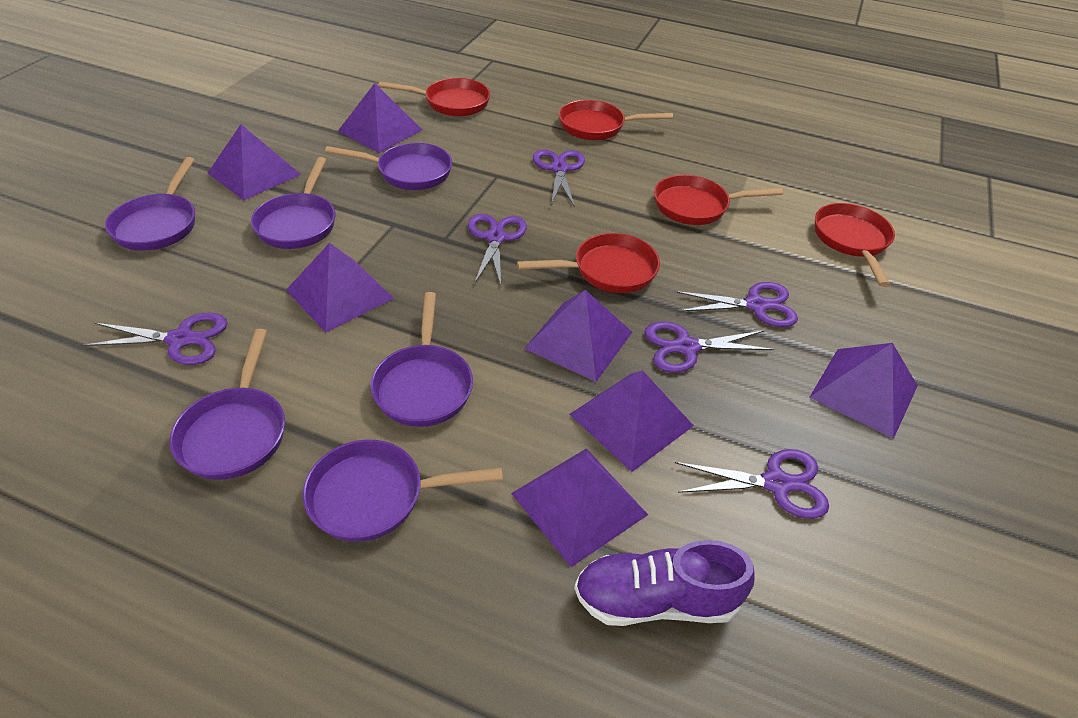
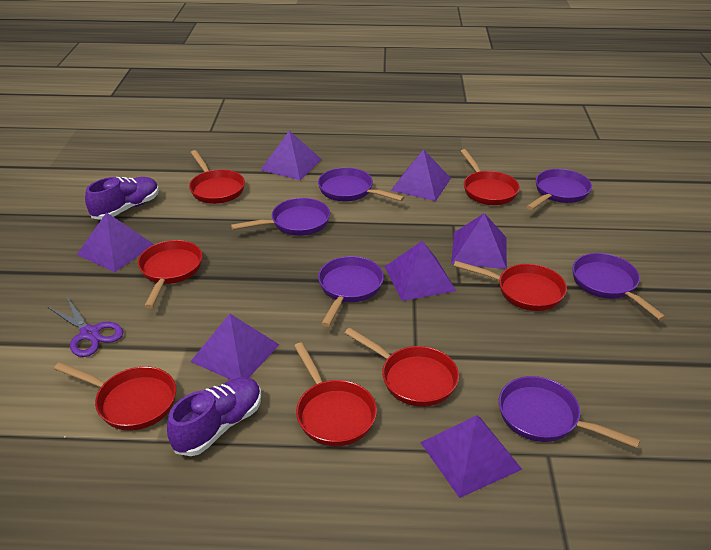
purple scissors: [82,313,228,365] [468,214,527,286] [533,150,585,207] [645,321,775,373] [675,282,798,327] [675,449,829,519] = 6 -> [48,297,124,357] = 1
purple shoe: [574,540,754,626] = 1 -> [85,177,159,220] [167,377,261,456] = 2
red pan: [378,78,490,116] [517,233,660,293] [559,100,673,140] [654,175,783,225] [815,203,895,287] = 5 -> [54,362,176,431] [138,240,203,309] [189,150,245,204] [294,342,377,446] [345,328,459,407] [453,261,567,311] [460,149,520,205] = 7

